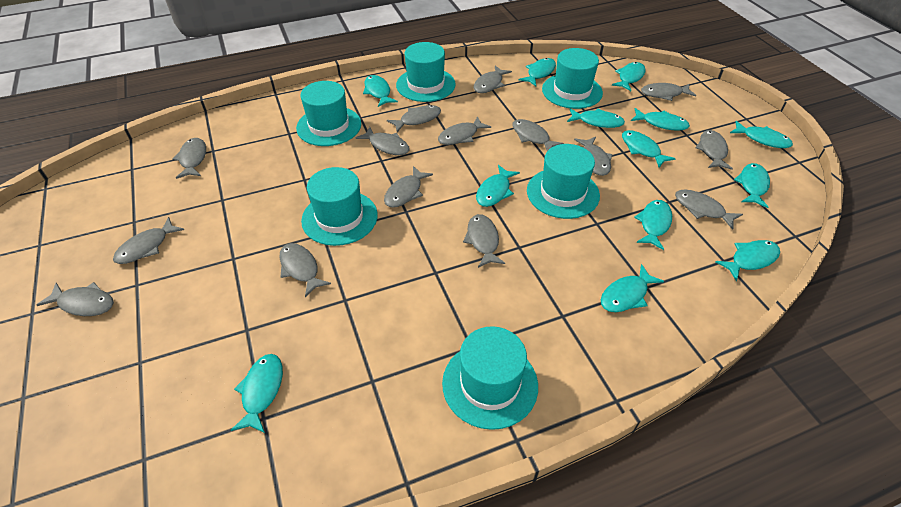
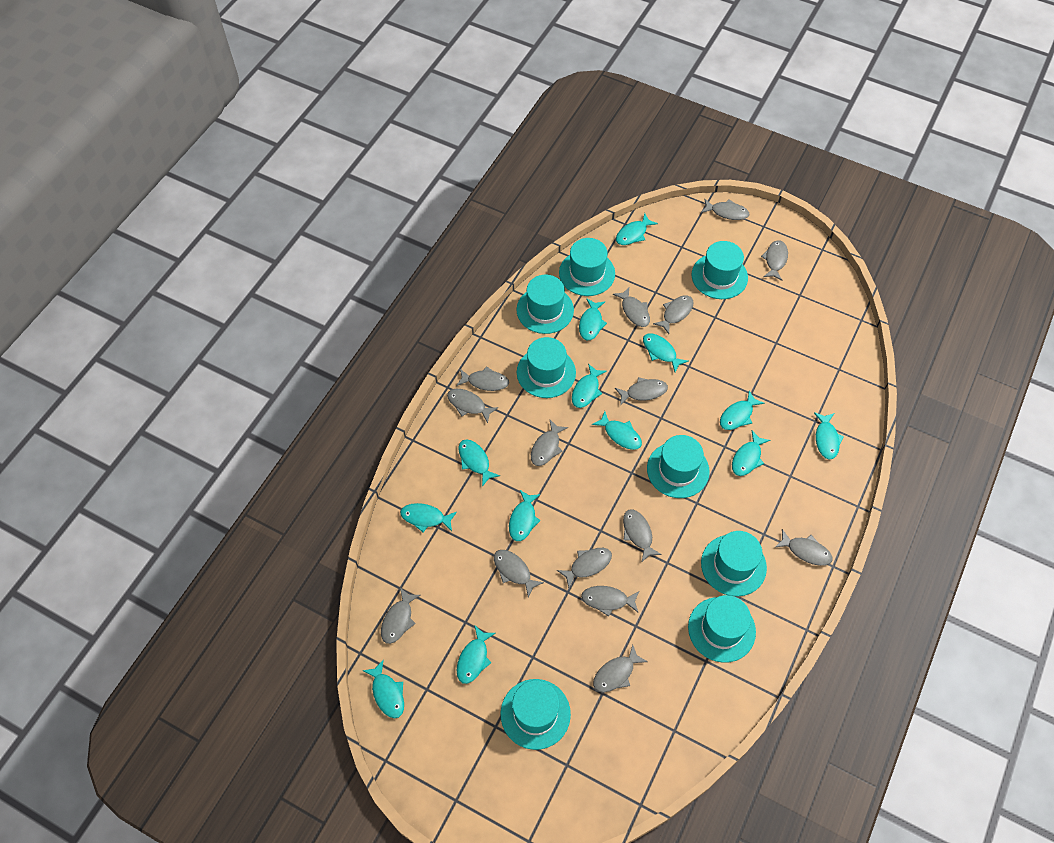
turquoise hat: [296,81,361,146] [301,167,378,246] [396,42,456,102] [442,326,538,430] [527,144,600,219] [542,48,603,109] = 6 -> [501,679,571,750] [517,275,574,334] [517,337,576,398] [559,238,615,296] [647,435,710,498] [688,595,756,663] [692,241,748,299] [701,531,767,597] = 8

